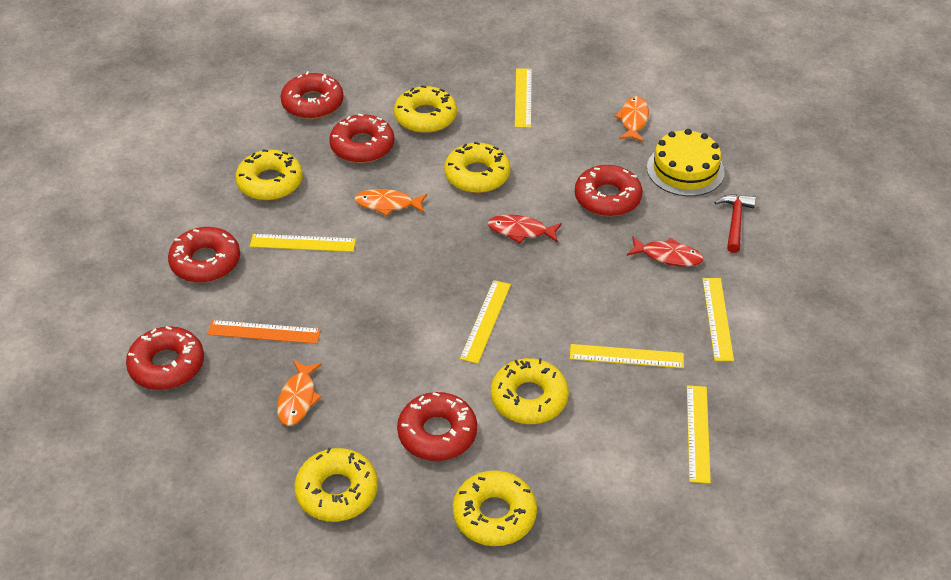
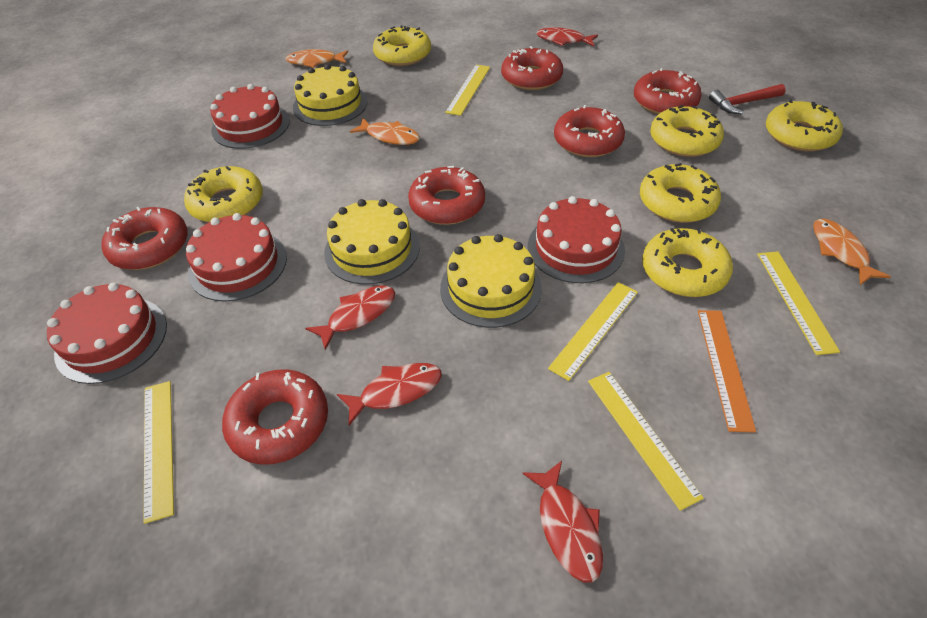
red cake: none = 0 -> [47,283,167,384] [186,213,287,301] [210,84,290,149] [528,196,625,283] = 4
red fish: [488,215,562,243] [627,236,704,267] = 2 -> [305,285,395,350] [337,363,442,426] [523,461,603,582] [537,27,598,46] = 4
yellow cake: [647,129,725,196] = 1 -> [293,64,368,126] [324,199,420,285] [440,234,542,328] = 3
yellow ruler: [250,234,356,252] [460,280,511,364] [515,68,532,128] [570,344,684,368] [687,385,711,484] [702,278,734,361] = 6 -> [144,381,174,524] [445,65,490,116] [548,282,638,381] [588,372,704,511] [757,251,840,355] = 5

